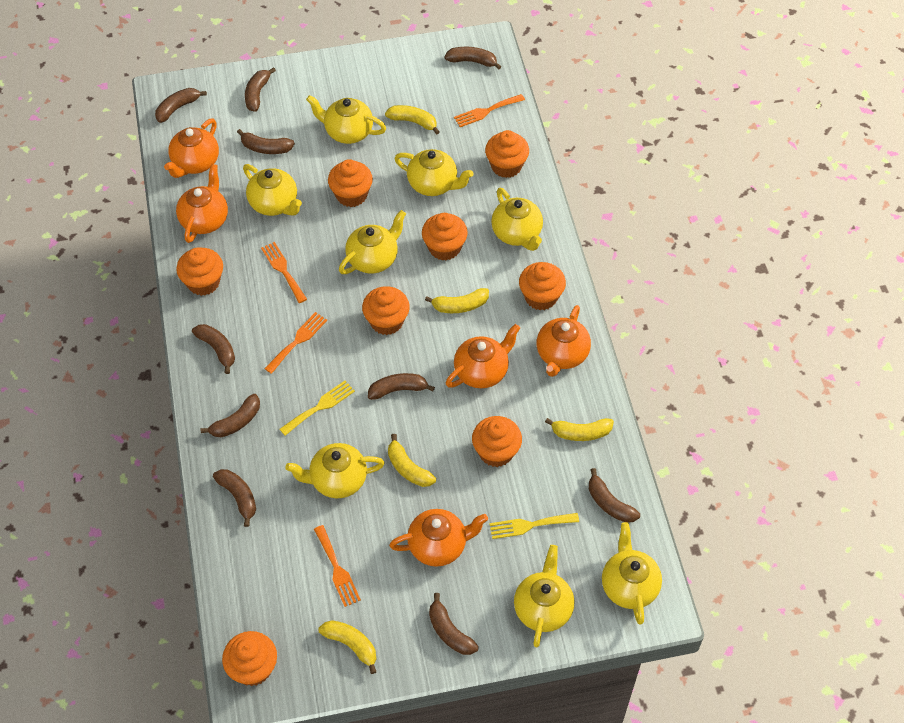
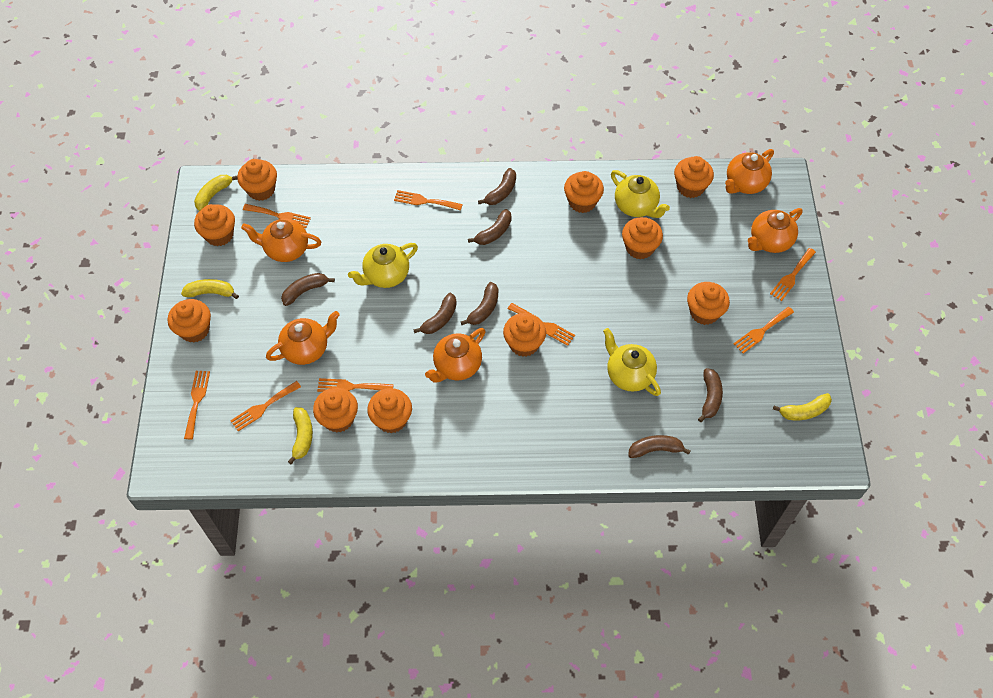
brown banana: [155,88,207,123] [192,324,235,374] [201,394,260,437] [213,469,256,527] [237,129,295,154] [245,67,276,112] [368,373,435,400] [429,593,479,655] [444,47,502,69] [589,468,640,523] = 10 -> [281,273,335,306] [413,293,457,334] [461,282,498,325] [468,209,512,245] [478,168,516,205] [628,435,690,458] [698,368,723,422] = 7
orange cupcake: [176,248,223,296] [222,631,277,686] [328,159,373,207] [362,286,410,335] [422,213,468,261] [472,416,522,467] [485,130,529,178] [519,262,566,310] = 8 -> [168,299,211,343] [194,204,235,246] [237,159,277,201] [313,388,358,433] [367,388,412,433] [503,313,546,357] [564,171,604,213] [622,217,663,259] [674,156,714,198] [687,282,730,325] = 10
orange fork: [261,242,307,303] [264,312,327,374] [314,525,361,607] [454,94,525,127] = 4 -> [184,371,210,439] [230,381,301,431] [243,204,311,228] [317,378,394,392] [394,190,463,210] [508,303,575,346] [734,307,794,353] [770,248,816,301] = 8
yellow banana: [318,620,376,674] [385,105,440,134] [388,434,436,487] [425,288,489,313] [545,418,614,441] = 5 -> [181,279,239,299] [194,175,238,211] [288,407,313,464] [773,393,832,420] = 4
yellow fork: [280,381,355,436] [489,513,579,539] = 2 -> none = 0
yellow teapot: [243,164,302,216] [285,443,385,498] [306,95,386,144] [339,210,406,274] [394,149,473,196] [491,188,543,251] [514,545,574,647] [602,522,662,625] = 8 -> [348,243,418,288] [603,328,661,396] [611,170,670,218] = 3

